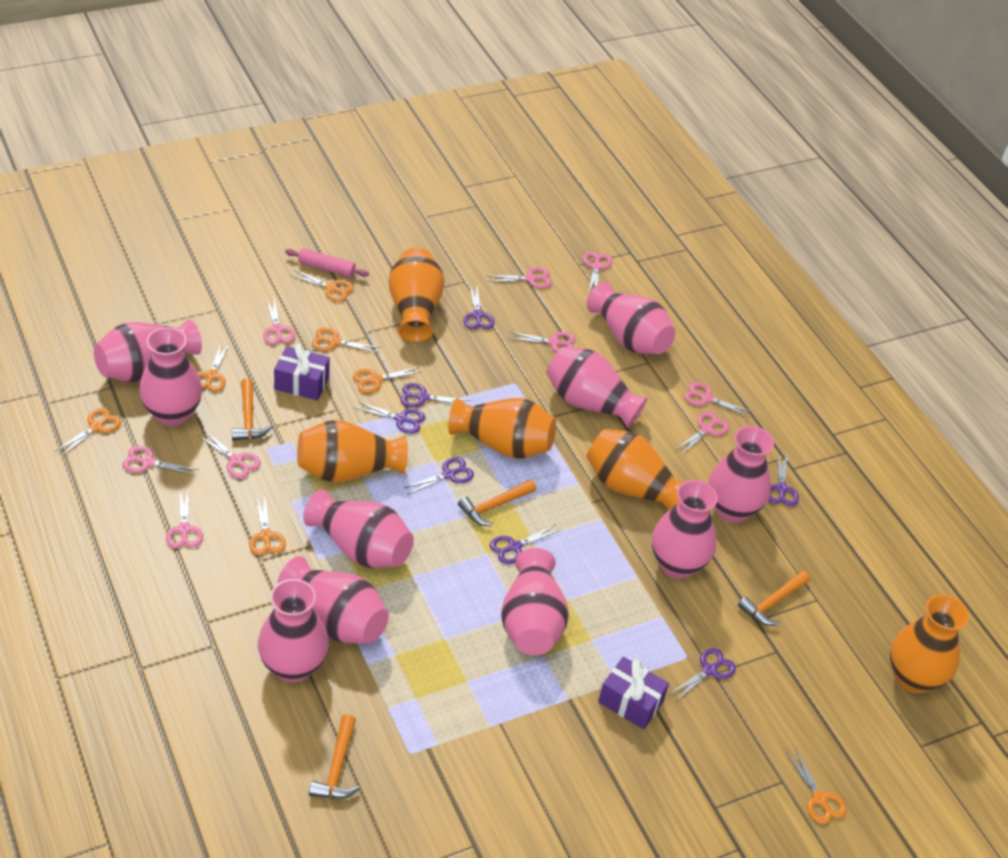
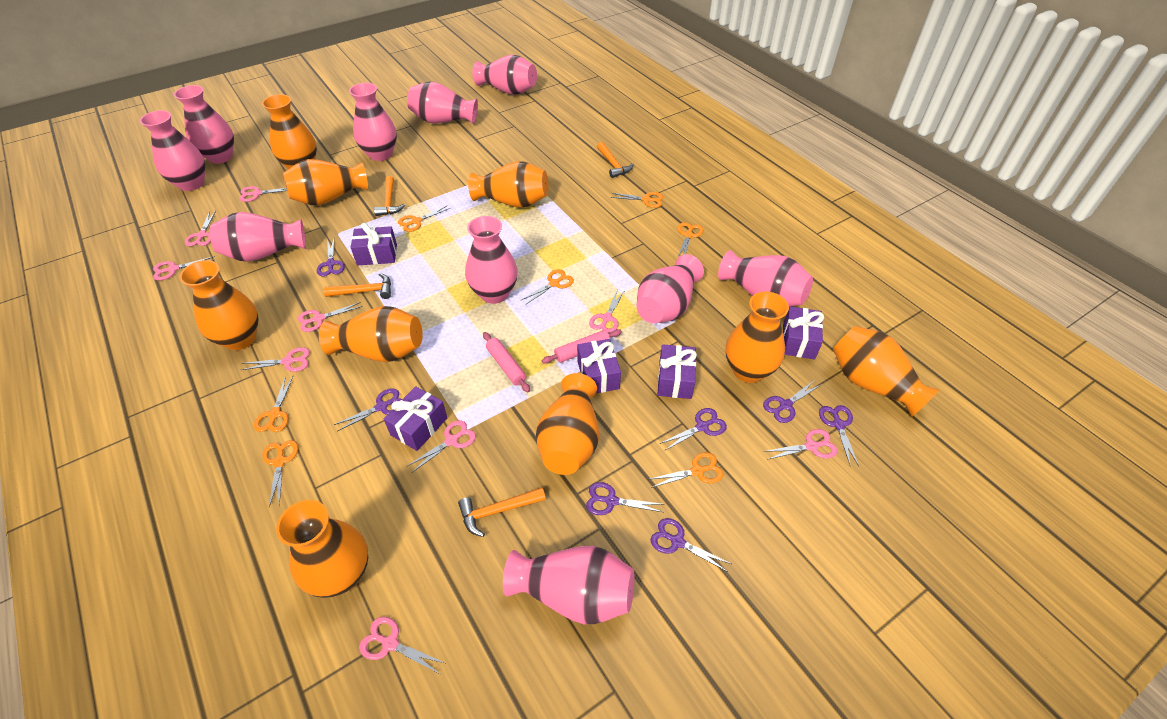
orange vase: [297,420,408,483] [388,248,445,342] [448,398,556,458] [586,429,683,511] [890,594,969,694] = 5 -> [180,260,258,350] [262,94,317,169] [276,500,368,598] [283,159,368,205] [319,306,423,362] [468,161,549,208] [536,373,599,475] [726,292,789,383] [833,326,939,417] = 9
pink rolling pin: [285,248,369,277] = 1 -> [483,332,530,392] [542,329,622,364] = 2
purple gift: [274,344,330,400] [598,657,669,729] = 2 -> [351,223,397,265] [384,386,447,451] [577,339,621,393] [658,344,697,399] [783,306,824,359] = 5

